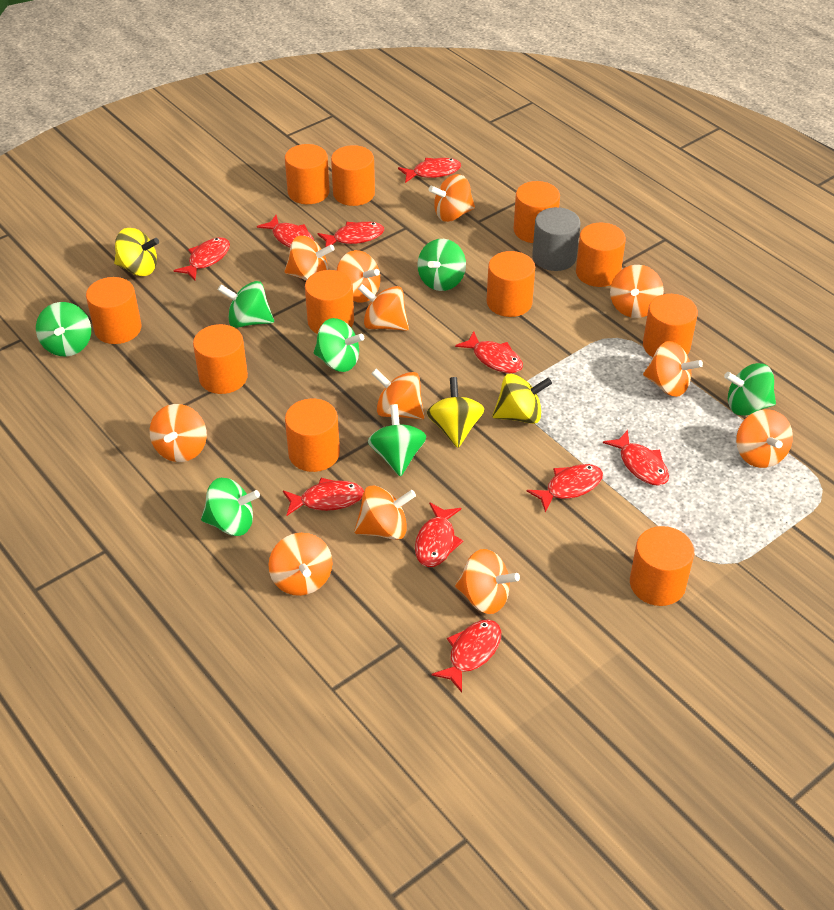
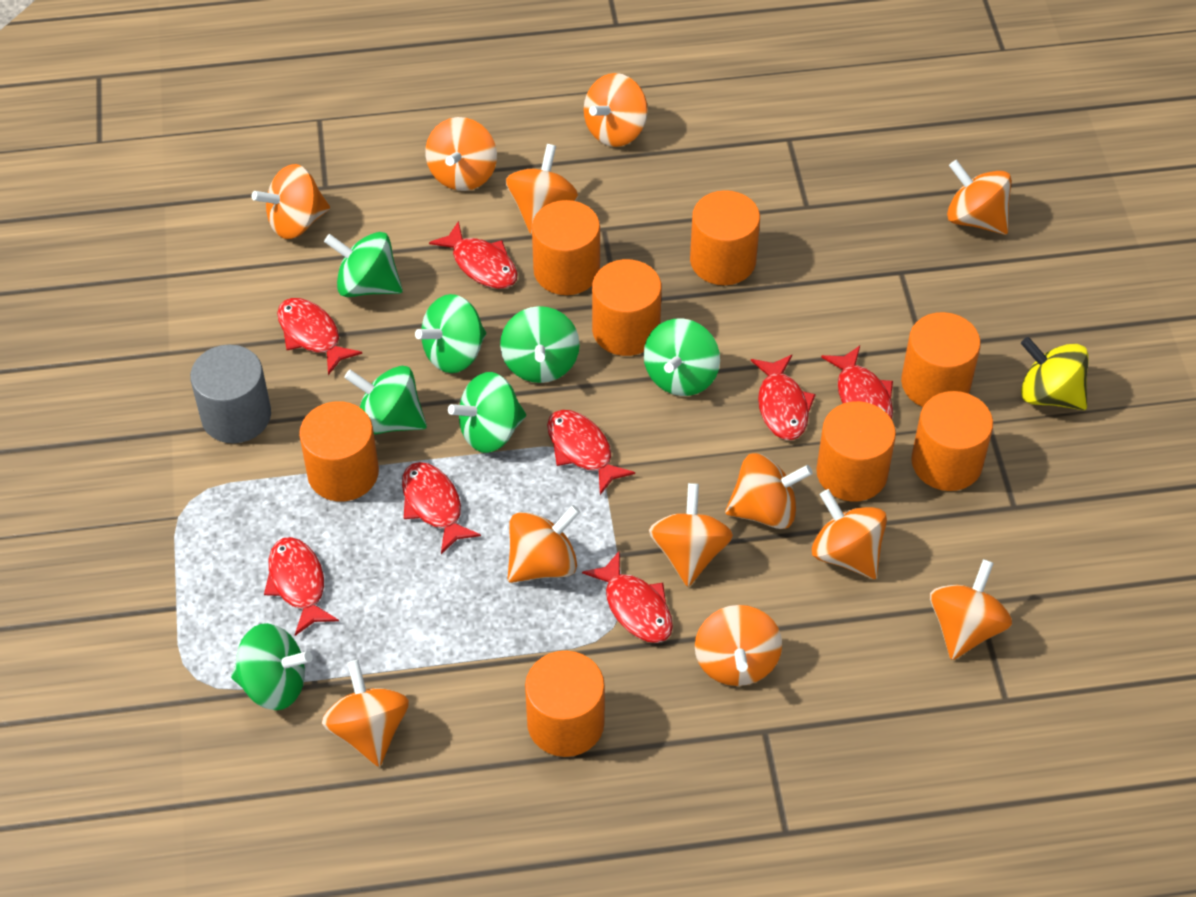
orange cylinder: [86,277,141,344] [193,324,248,394] [285,144,330,204] [285,399,340,472] [305,270,354,334] [331,145,375,206] [487,251,535,317] [513,181,560,243] [576,223,626,287] [630,526,694,606] [643,294,698,357] = 11 -> [299,401,379,502] [525,651,605,757] [532,200,600,295] [592,259,662,356] [690,190,760,285] [816,401,896,502] [901,312,981,407] [911,391,993,491] = 8
red fish: [173,237,230,280] [257,215,314,248] [283,478,364,516] [317,222,384,247] [398,158,461,183] [415,502,463,567] [431,620,501,693] [455,331,523,373] [527,464,603,512] [603,430,669,486] = 10 -> [264,537,339,636] [277,298,362,375] [402,462,481,554] [429,221,518,289] [547,410,635,495] [582,550,673,643] [751,355,816,440] [821,346,893,419] = 8
yellow spinning top: [114,228,159,276] [427,377,485,448] [492,374,552,424] = 3 -> [1021,337,1089,410] = 1

